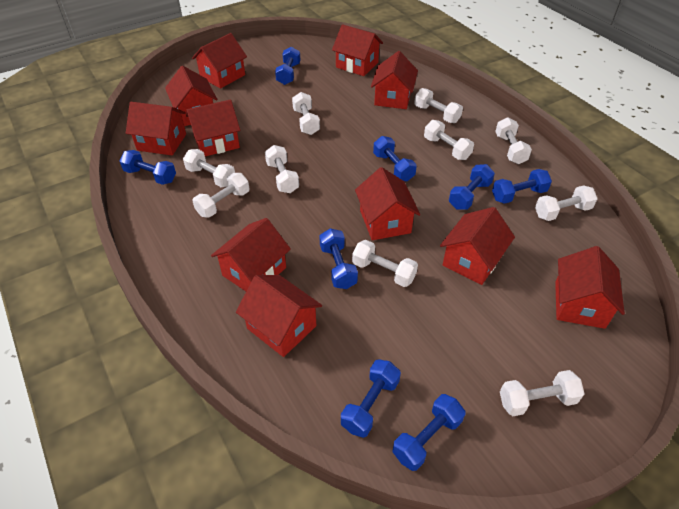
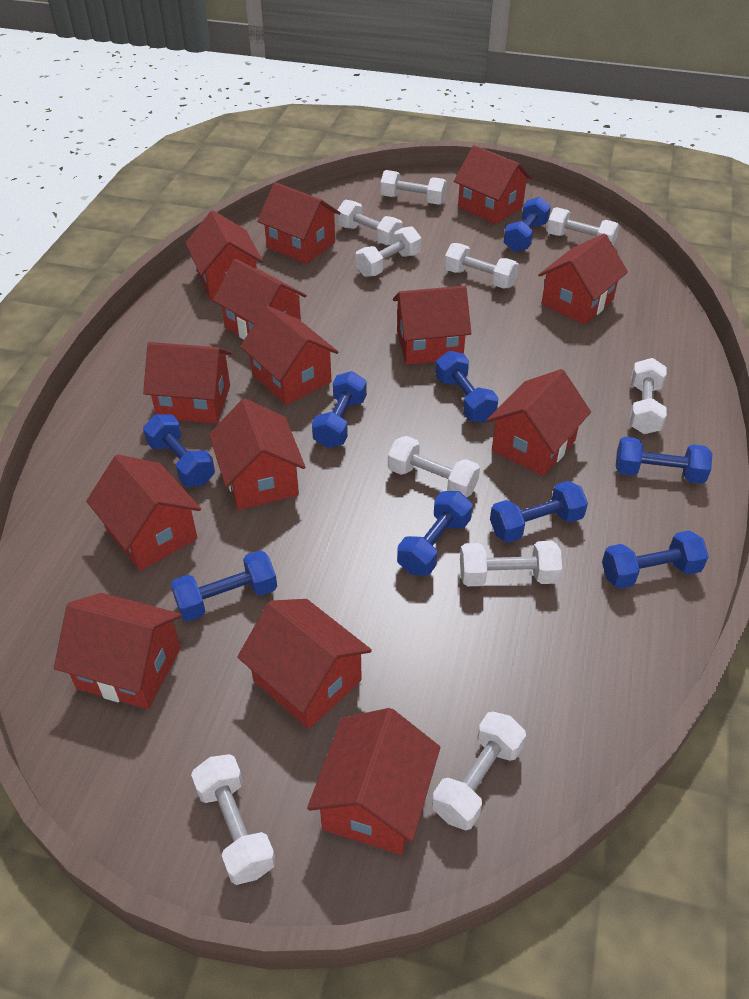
blue dumbbell: [120,150,176,185] [275,47,301,85] [319,228,358,289] [341,359,401,438] [373,136,417,181] [392,394,465,471] [449,164,495,210] [492,169,552,204] = 8 -> [143,414,215,487] [171,550,277,621] [312,371,367,448] [397,491,473,576] [435,351,499,423] [490,481,588,543] [503,197,551,252] [602,531,709,589] [616,437,712,484] = 9
red house: [126,102,186,155] [165,66,217,126] [186,100,240,156] [192,33,247,89] [211,218,291,291] [236,275,322,357] [332,24,383,76] [355,167,420,240] [371,51,418,109] [440,207,515,285] [555,246,625,329] = 11 -> [54,593,182,709] [86,454,201,571] [143,342,232,423] [185,210,263,300] [209,398,305,510] [213,259,307,340] [237,599,372,729] [240,306,338,405] [257,182,341,264] [307,708,440,855] [393,286,471,364] [454,145,533,225] [486,369,591,476] [538,234,628,325] = 14

